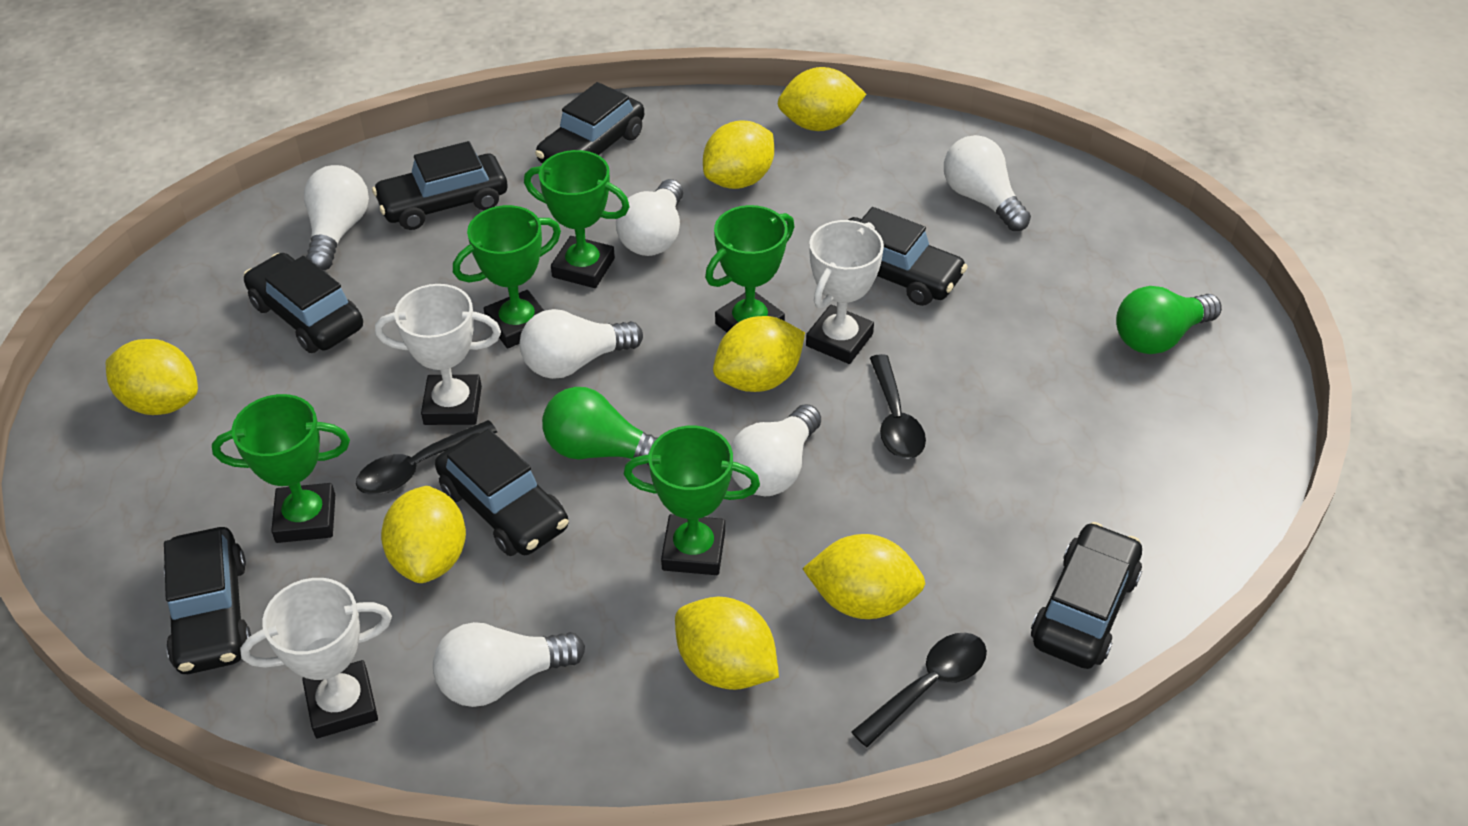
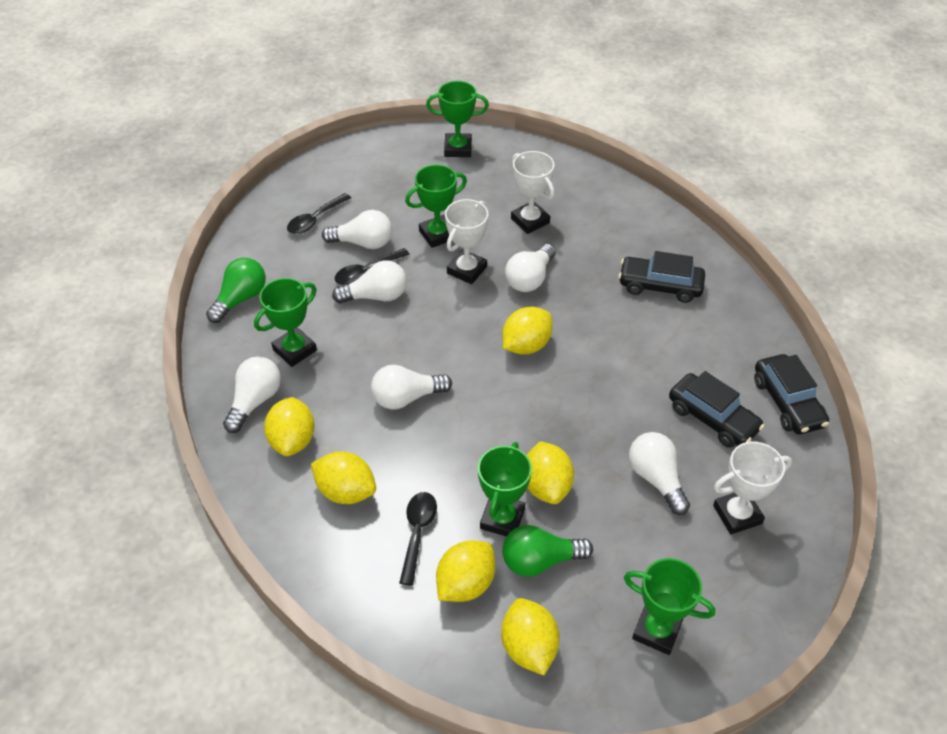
black car: [164,527,251,674] [243,253,363,353] [372,141,508,230] [435,429,569,556] [535,82,644,164] [848,207,968,306] [1031,522,1142,669] = 7 -> [619,251,705,303] [669,371,764,448] [754,354,829,434] = 3
yellow lemon: [106,339,198,415] [381,486,466,583] [675,597,779,690] [703,121,774,189] [713,316,805,392] [778,67,866,131] [802,534,925,619] = 7 -> [264,397,315,456] [311,451,376,504] [436,541,496,602] [501,598,560,675] [502,307,553,355] [527,441,574,504] = 6

